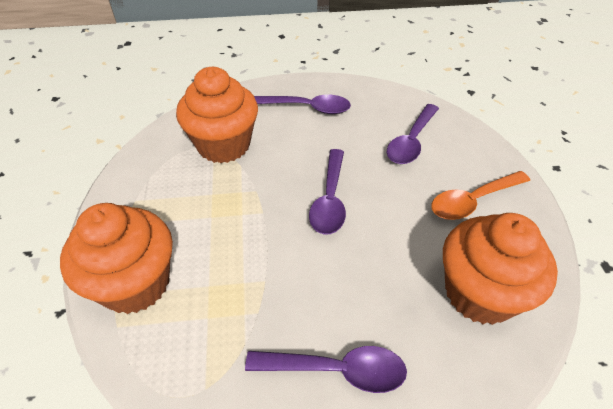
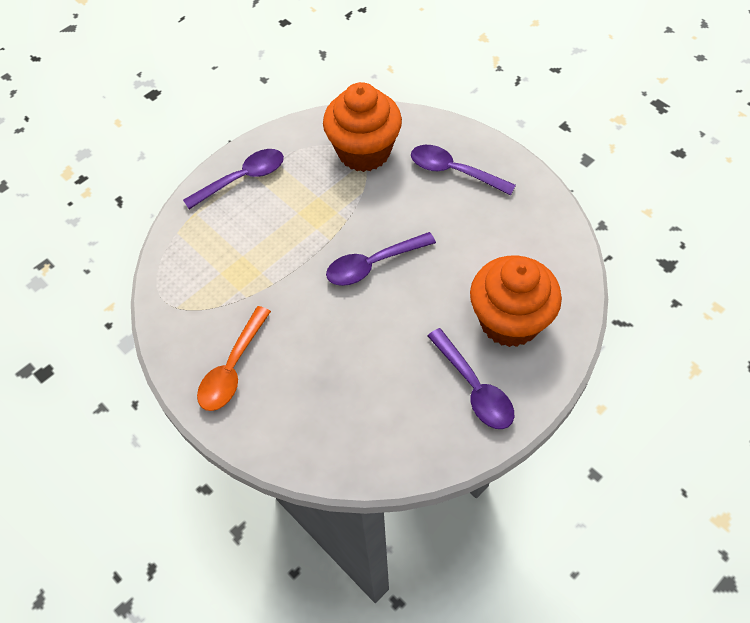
orange cupcake: [60,203,173,314] [176,67,258,163] [443,213,558,325] = 3 -> [323,82,402,172] [470,255,562,347] = 2

